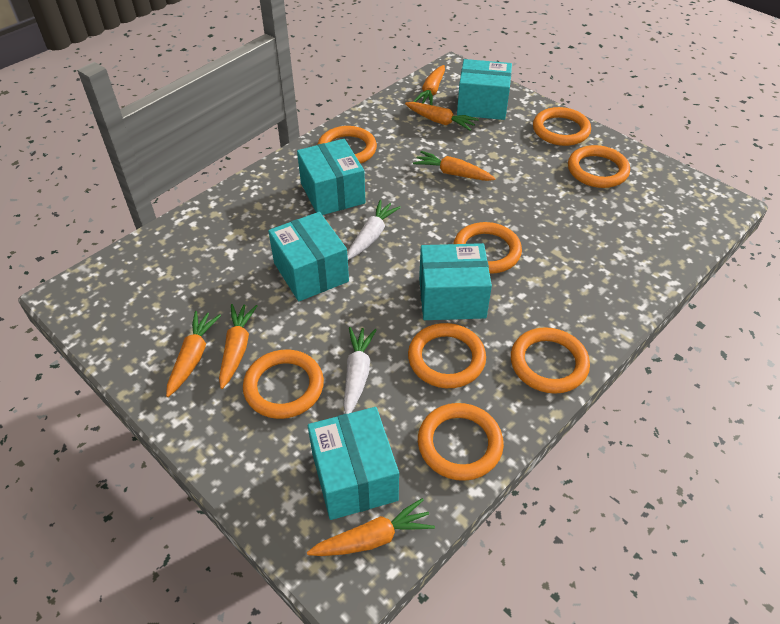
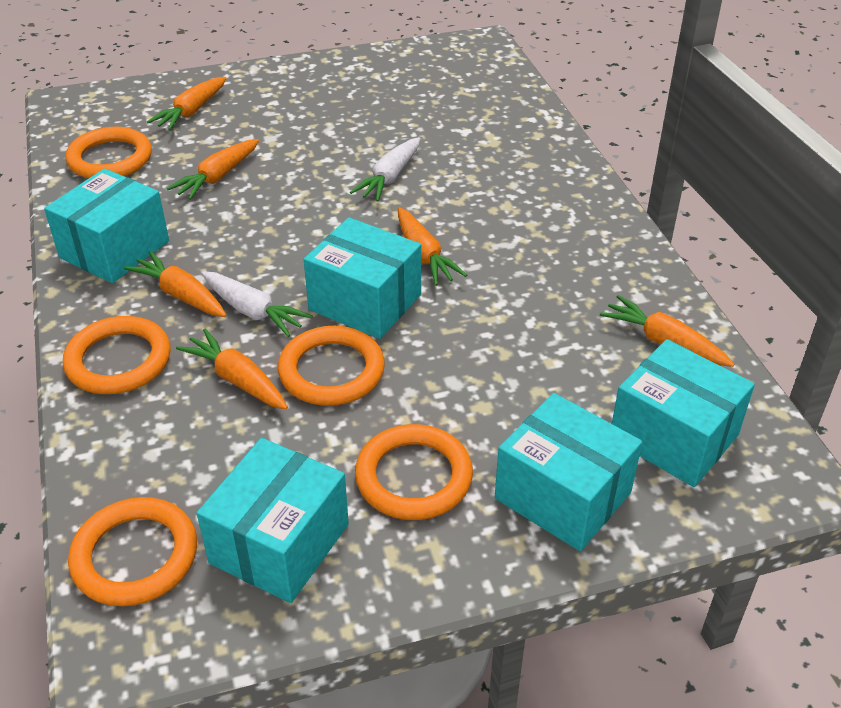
orange ring: [243,350,324,419] [317,126,377,164] [408,323,486,388] [418,403,504,481] [453,222,522,274] [511,327,590,394] [533,107,591,146] [568,145,630,188] = 8 -> [63,316,171,394] [66,127,152,179] [68,497,197,606] [278,326,385,406] [355,424,473,520] = 5

